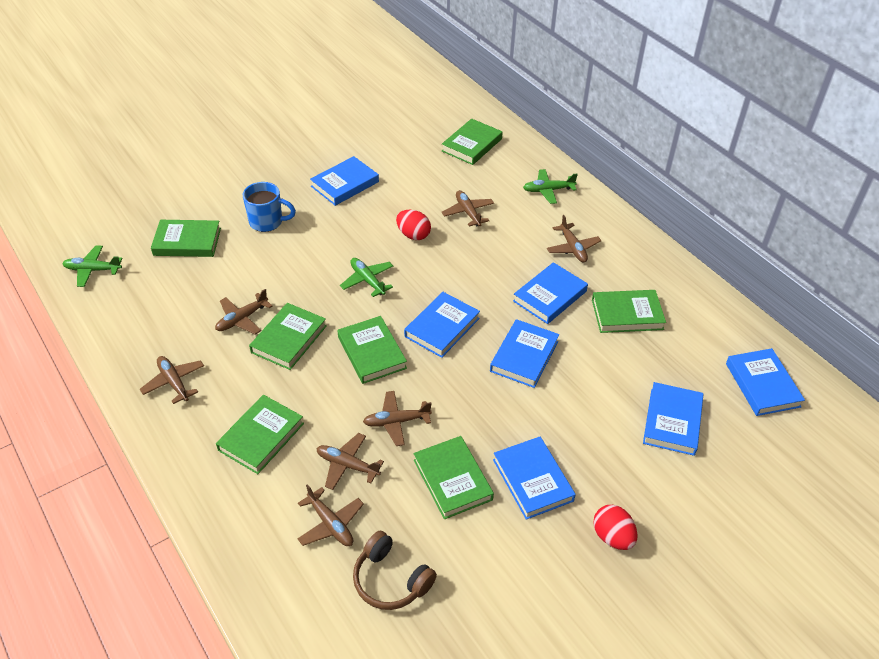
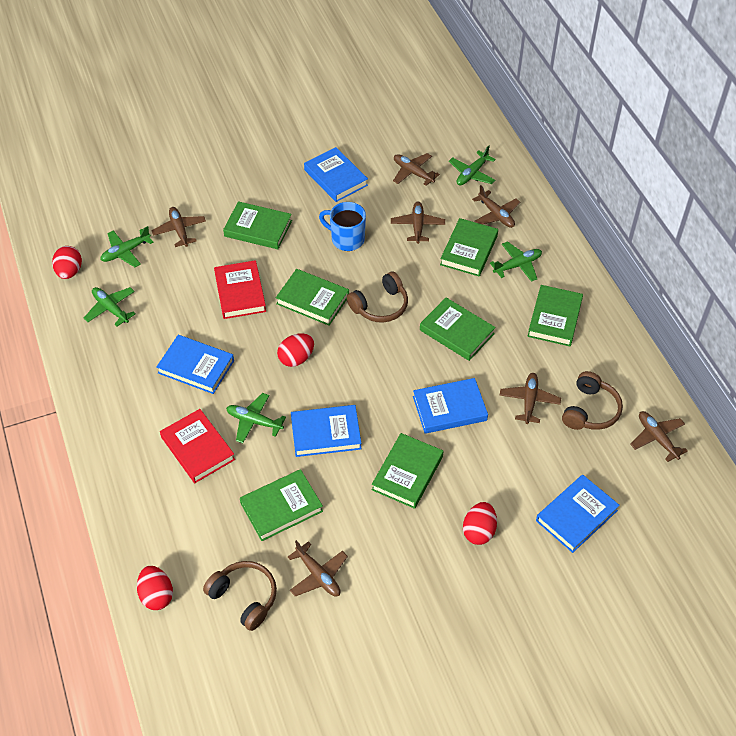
blue book: [310,156,379,206] [404,292,480,358] [490,319,559,388] [493,437,576,520] [513,262,588,324] [643,382,704,456] [726,348,805,416] = 7 -> [156,335,234,394] [291,405,361,457] [304,147,368,202] [413,378,488,434] [536,475,620,553] = 5
brown headphones: [353,531,437,610] = 1 -> [203,561,277,631] [347,271,408,323] [562,371,623,430] = 3
green plane: [62,245,123,287] [340,258,393,297] [523,169,578,204] = 3 -> [84,287,136,326] [100,226,154,267] [226,393,286,443] [449,145,496,185] [490,241,542,282] = 5
red book: none = 0 -> [160,409,235,483] [214,260,266,319] = 2
red egg: [396,210,431,240] [593,505,638,550] = 2 -> [52,246,82,279] [137,566,173,610] [277,333,314,367] [463,502,497,545] = 4

